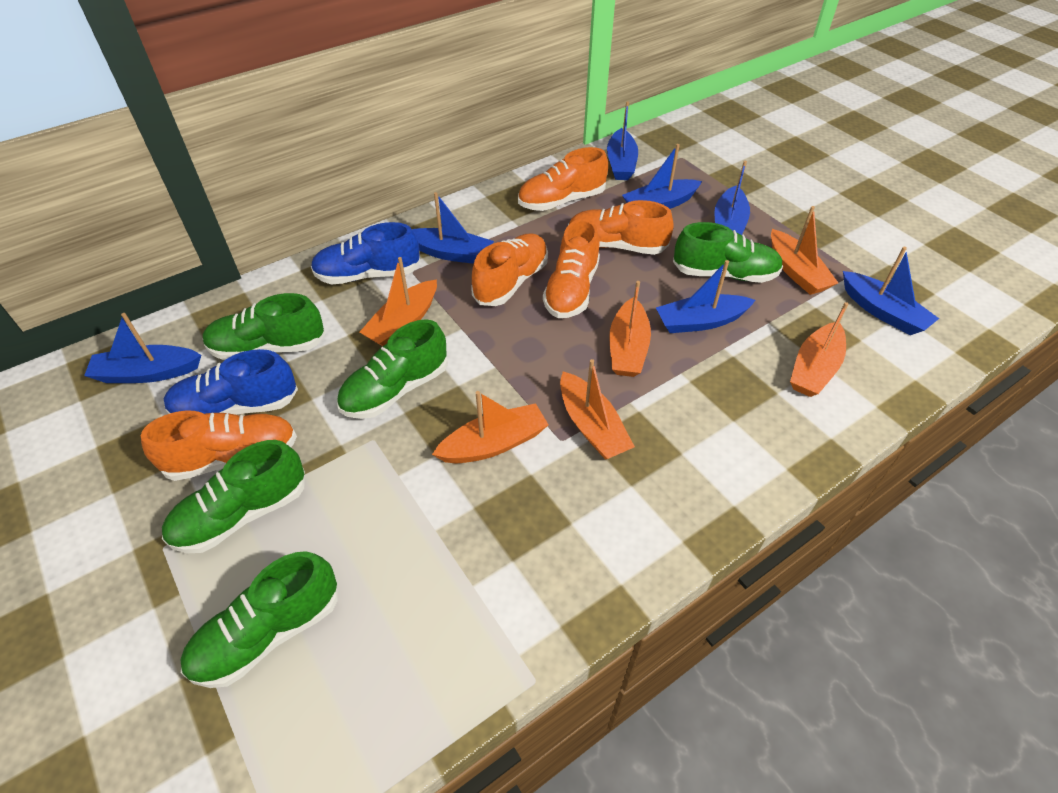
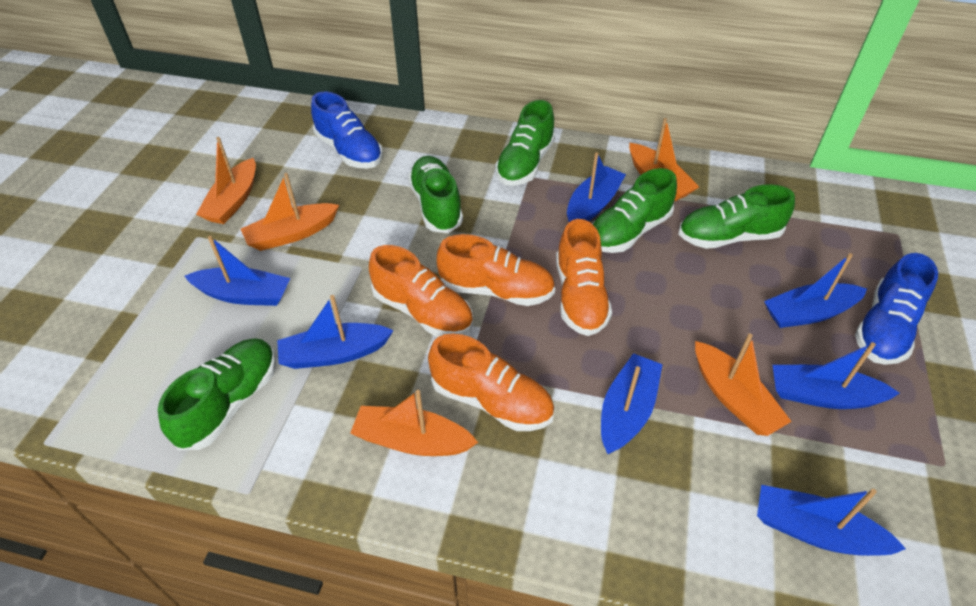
orange boat: [359,257,437,346] [432,391,548,463] [560,359,635,460] [609,281,651,377] [771,206,838,295] [790,302,849,397] = 6 -> [196,137,256,224] [241,173,339,251] [350,390,478,456] [629,118,699,201] [695,333,792,436] = 5
orange shoe: [141,411,297,481] [472,233,548,306] [518,147,608,211] [543,219,600,318] [568,200,674,255] = 5 -> [369,245,473,337] [428,334,554,431] [437,234,555,306] [556,219,612,336] = 4

